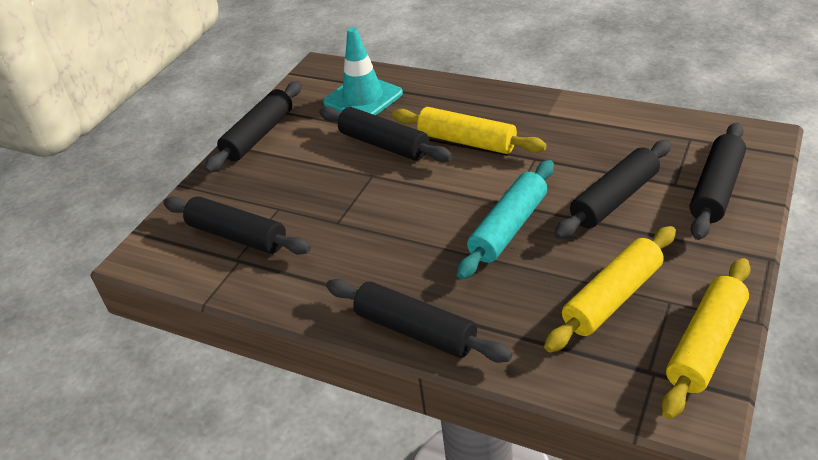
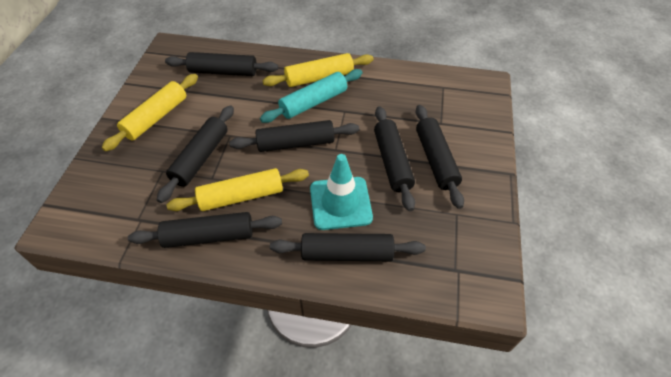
black rolling pin: [163,196,311,255] [204,81,302,173] [319,107,452,162] [326,279,512,363] [554,140,671,239] [690,122,746,240] = 6 -> [128,212,282,248] [157,105,234,203] [165,52,278,76] [229,120,359,152] [270,233,426,261] [374,106,415,211] [416,105,464,209] = 7

